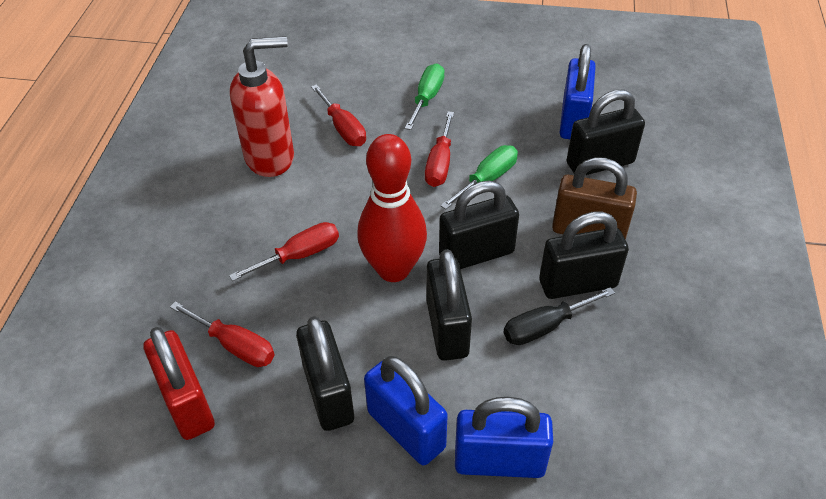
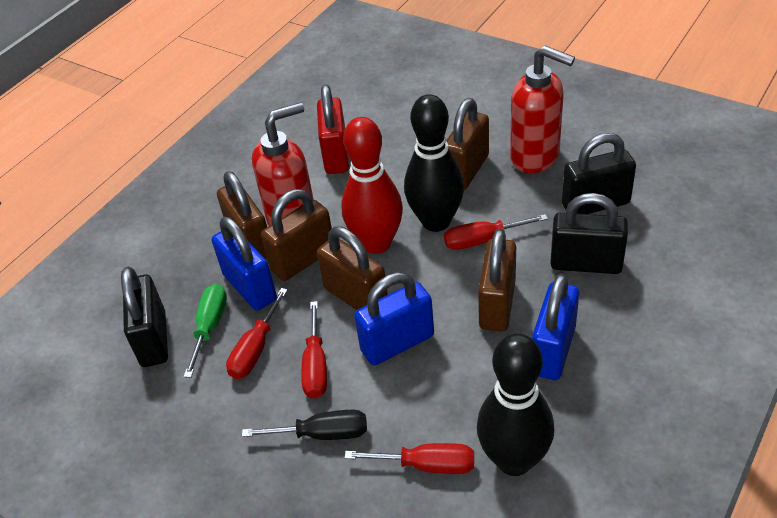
black bowling pin: none = 0 -> [404,94,464,232] [477,333,554,476] = 2
black padlock: [296,316,354,431] [426,249,472,361] [439,181,519,269] [539,211,629,299] [567,90,645,175] = 5 -> [121,266,168,367] [550,193,628,274] [562,133,636,214] = 3
brown padlock: [552,157,637,240] = 1 -> [217,171,267,259] [261,189,332,281] [317,226,388,310] [446,98,489,190] [478,229,516,332] = 5
green screwdriver: [405,64,445,130] [440,145,518,210] = 2 -> [184,284,227,378] = 1
red soap dispenser: [230,36,294,177] = 1 -> [252,102,314,226] [510,46,575,173] = 2

